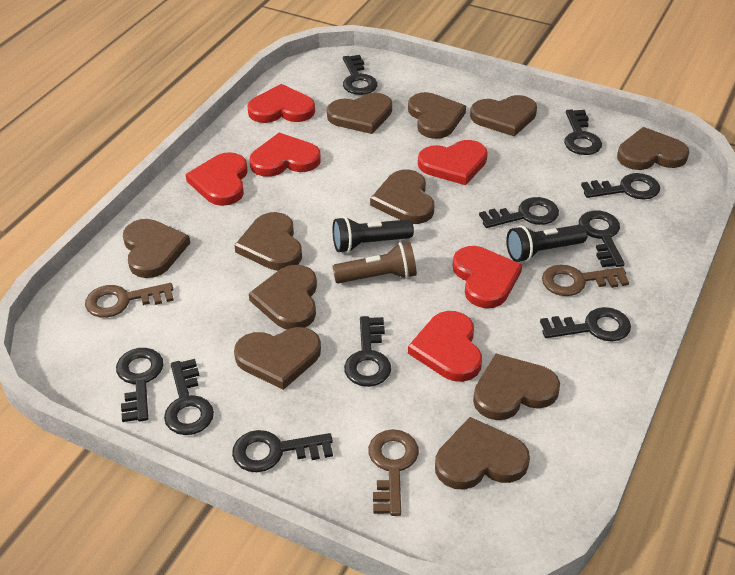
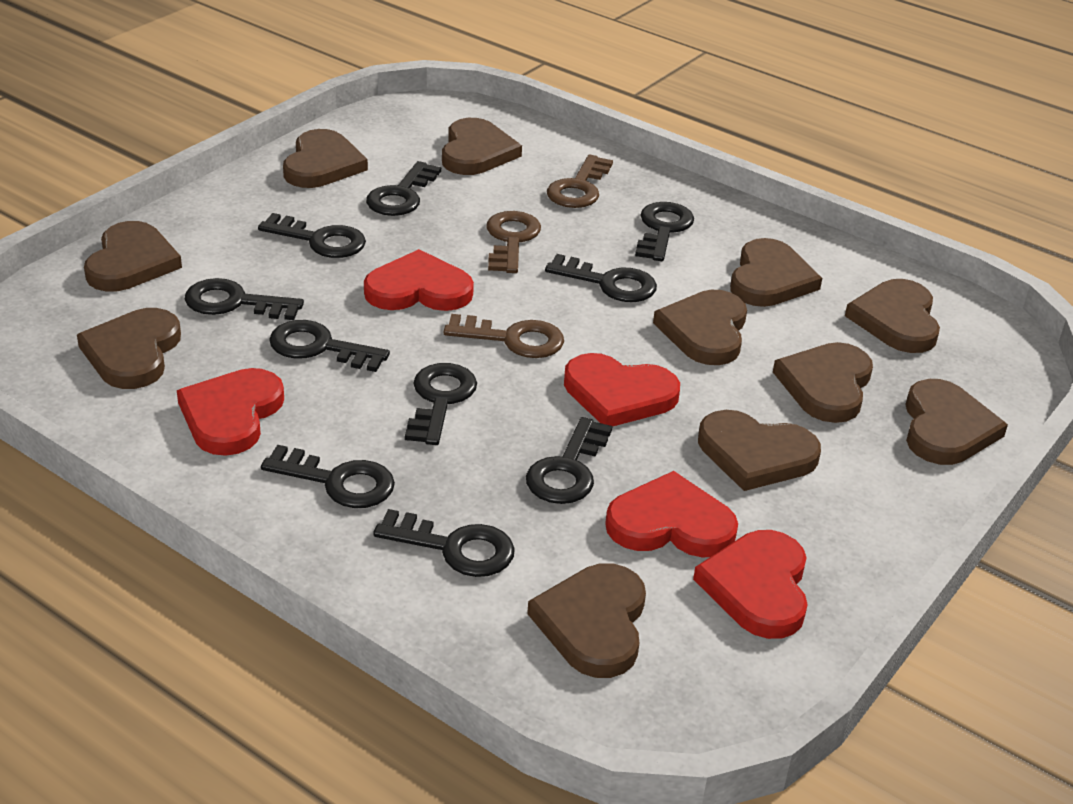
black flashlight: [333,216,414,253] [506,224,588,262] = 2 -> none = 0
brown flashlight: [333,242,417,284] = 1 -> none = 0
red heart: [186,152,248,206] [247,84,315,123] [250,132,321,177] [408,311,482,382] [418,140,488,185] [453,246,522,308] = 6 -> [177,368,284,456] [364,249,474,311] [564,353,680,427] [605,471,738,558] [693,530,808,639] = 5

